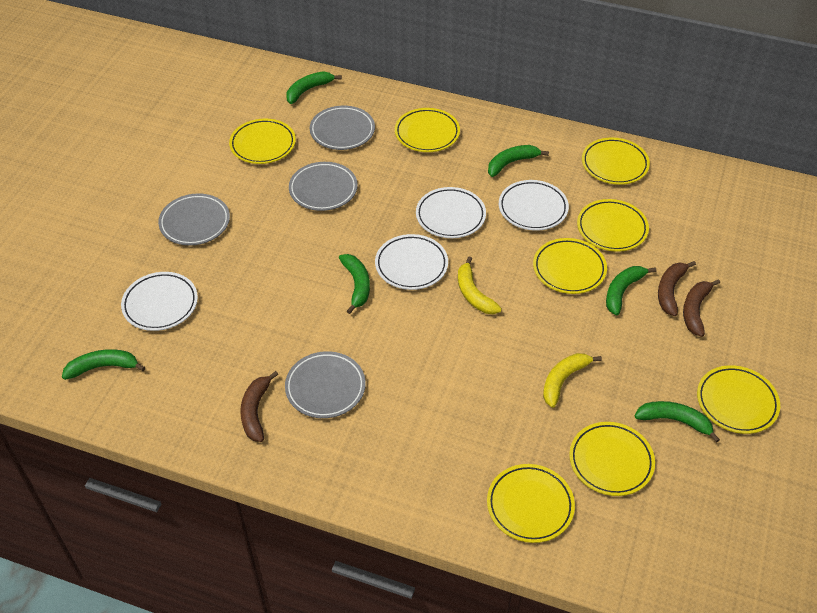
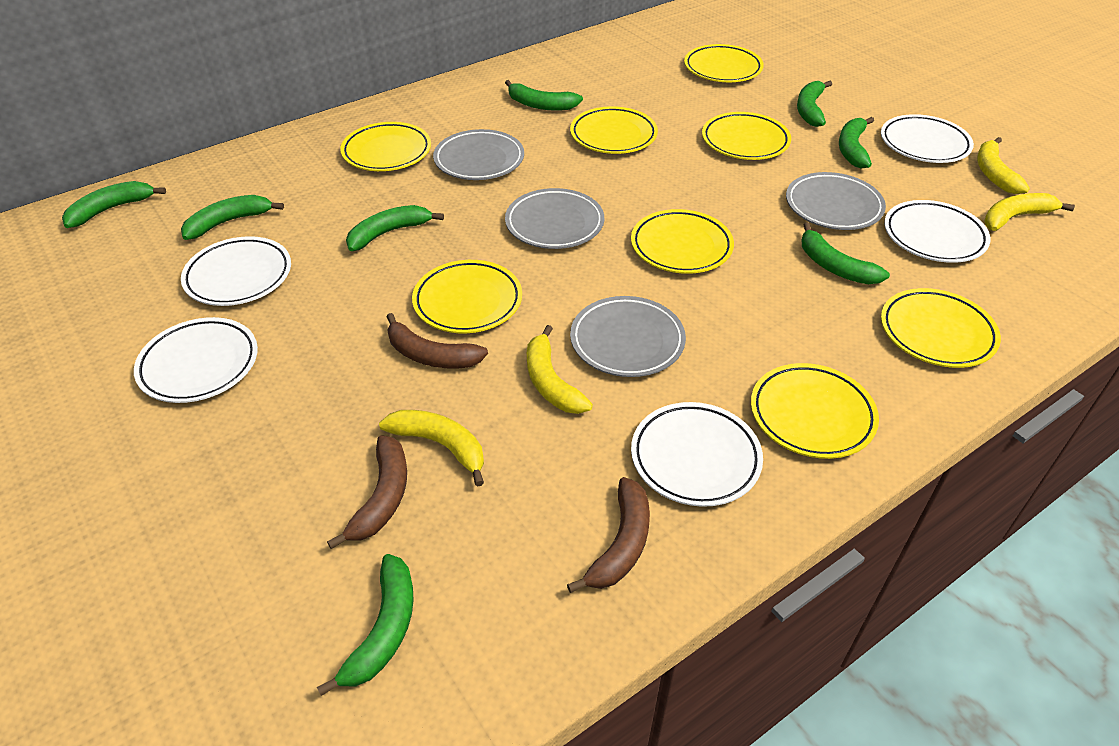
green banana: [62,349,145,380] [286,71,342,104] [339,254,370,314] [488,145,549,177] [606,266,656,315] [635,401,720,443] = 6 -> [62,181,166,228] [181,195,284,240] [317,554,414,696] [346,205,444,251] [505,80,583,111] [797,81,832,127] [801,222,890,284] [839,117,874,168] = 8
white plate: [121,272,198,331] [375,234,448,290] [416,187,486,238] [499,180,569,231] = 4 -> [134,317,258,403] [181,236,291,306] [631,402,763,507] [881,114,974,163] [884,200,991,263] = 5
yellow banana: [458,257,502,314] [543,353,602,408] = 2 -> [379,410,484,487] [527,325,593,414] [977,137,1030,194] [984,193,1075,231] = 4

